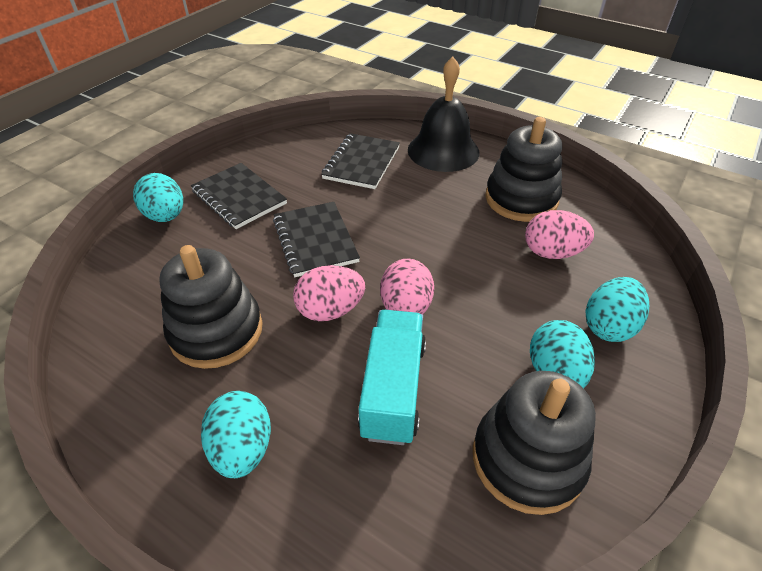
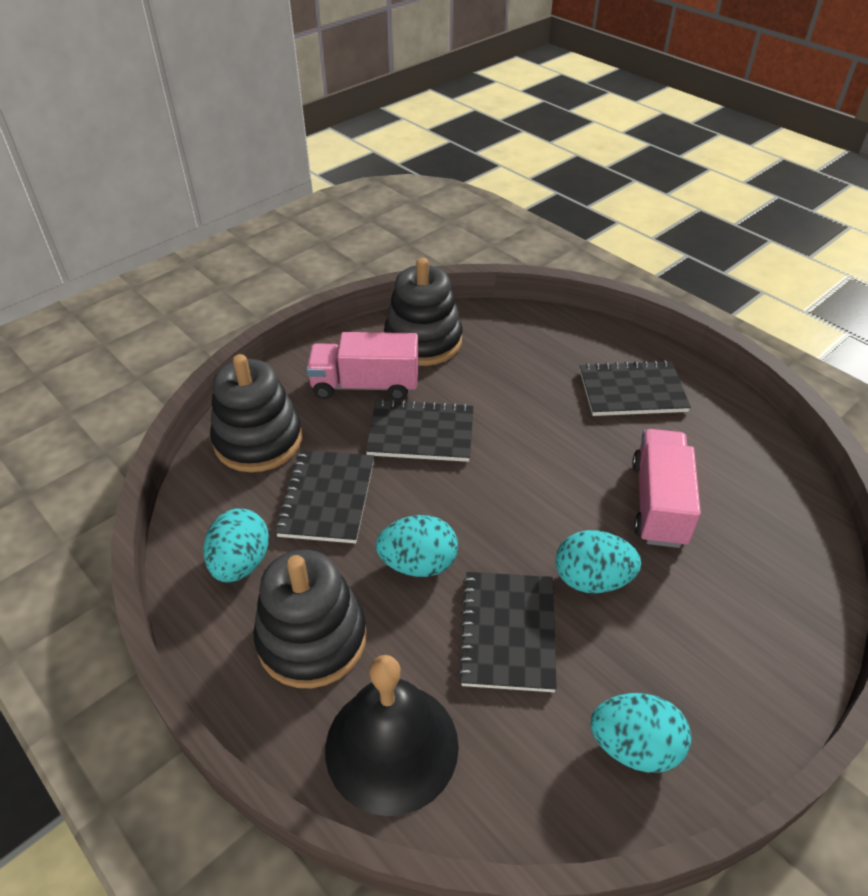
black notebook: [191,163,287,229] [273,202,360,277] [321,133,400,189] = 3 -> [275,450,374,544] [366,399,474,462] [457,572,557,692] [580,360,691,416] = 4
pink egg: [293,265,365,321] [380,259,434,314] [525,210,594,259] = 3 -> none = 0
pink truck: none = 0 -> [306,332,418,400] [632,429,701,548] = 2
turquoise truck: [358,310,426,445] = 1 -> none = 0

